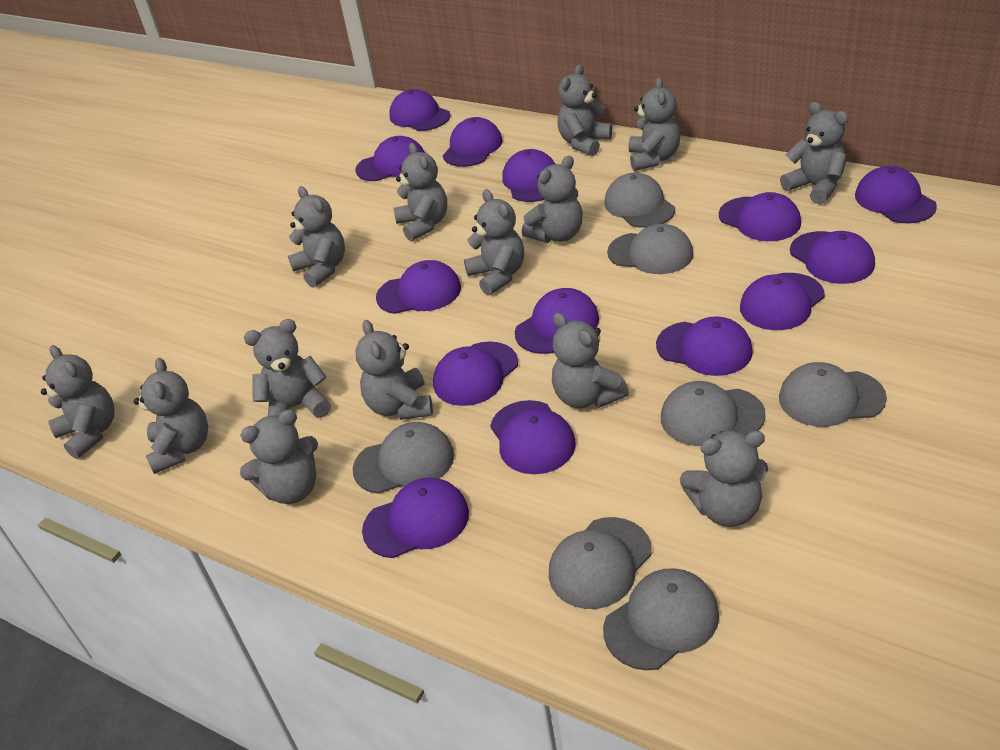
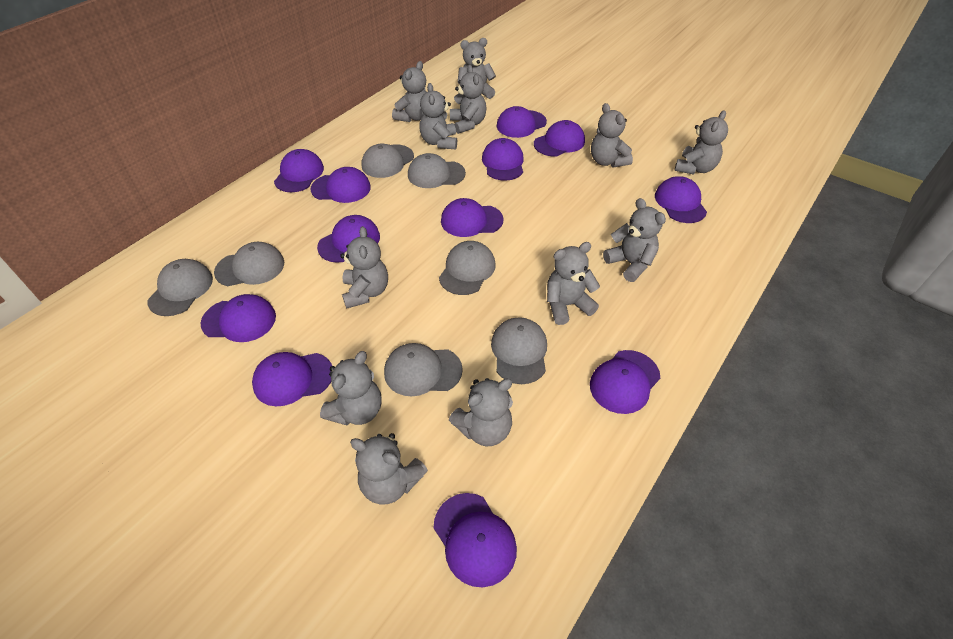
grey teddy bear: [41,345,114,459] [134,358,208,474] [240,409,318,504] [244,319,331,418] [288,186,345,288] [355,320,433,420] [394,143,447,241] [464,189,524,296] [522,156,583,243] [552,312,629,408] [557,64,612,156] [628,77,680,171] [680,431,768,527] [780,102,848,204] = 14 -> [320,351,382,425] [340,226,388,309] [350,433,428,504] [392,61,426,122] [419,83,457,149] [449,378,513,447] [450,65,487,134] [458,38,496,99] [547,242,600,325] [591,103,633,168] [603,198,666,282] [674,110,728,175] = 12
purple cap: [355,136,425,181] [362,478,469,558] [376,260,461,314] [389,89,451,131] [433,341,518,406] [443,117,502,167] [490,400,576,474] [502,149,555,202] [515,288,599,354] [656,316,753,376] [719,192,801,241] [740,273,825,330] [790,231,875,284] [855,166,937,223] = 14 -> [200,294,276,342] [252,352,332,406] [274,149,324,192] [310,167,371,203] [317,215,380,263] [433,493,517,588] [441,198,504,237] [482,138,524,181] [497,106,547,138] [534,120,585,156] [590,350,660,414] [655,176,707,223] = 12

